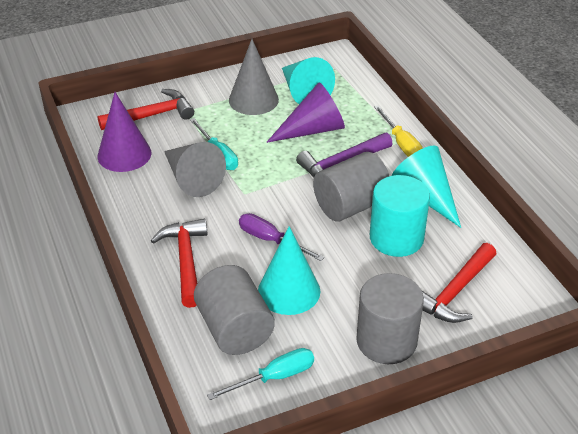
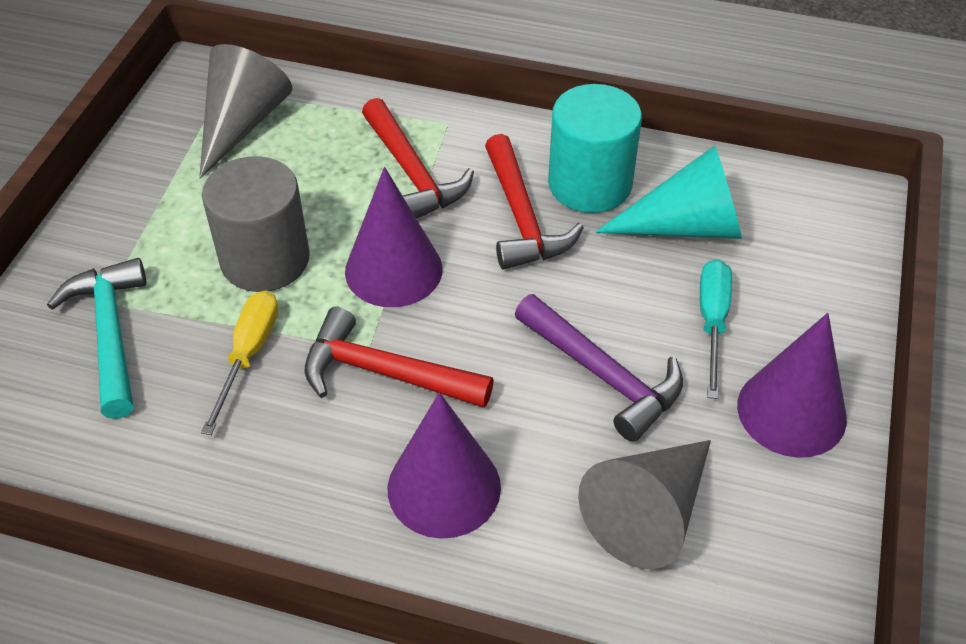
grey cylinder: [194,265,275,355] [313,152,389,221] [356,273,424,364] = 3 -> [202,156,310,292] = 1
purple cone: [98,92,151,172] [266,82,345,143] = 2 -> [345,167,443,307] [388,392,501,539] [737,313,847,458] = 3
purple screwdriver: [239,213,324,261] = 1 -> none = 0
turquoise cone: [258,226,320,315] [282,57,335,104] [392,146,461,228] = 3 -> [595,145,742,239] = 1
turquoise hammer: none = 0 -> [47,258,147,419] = 1
turquoise screwdriver: [190,118,238,170] [207,348,314,400] = 2 -> [700,259,732,399] = 1

